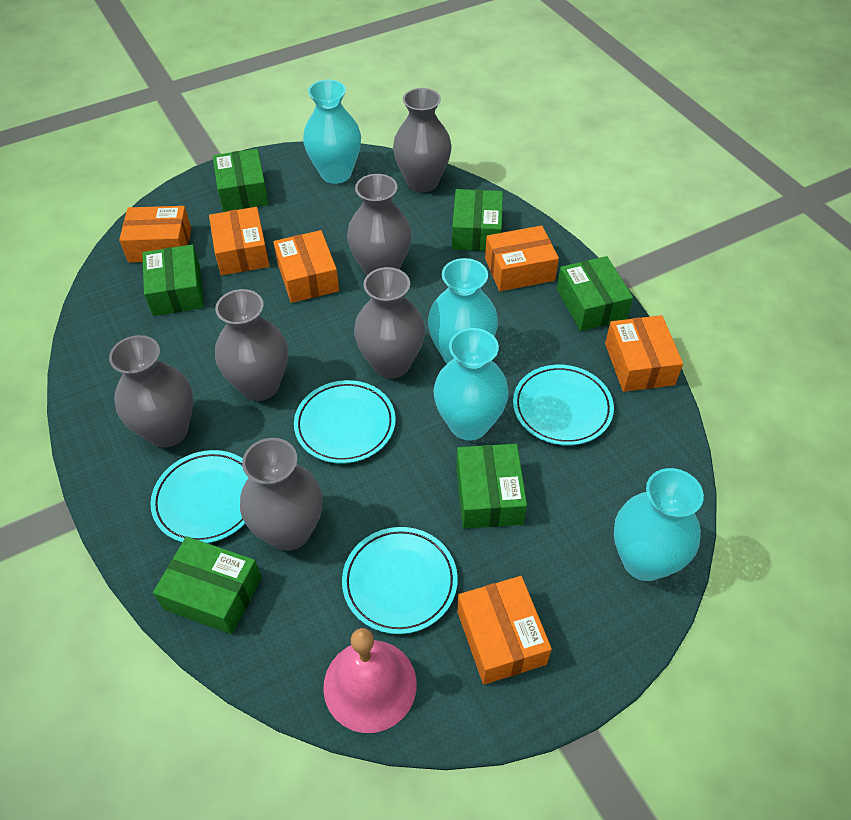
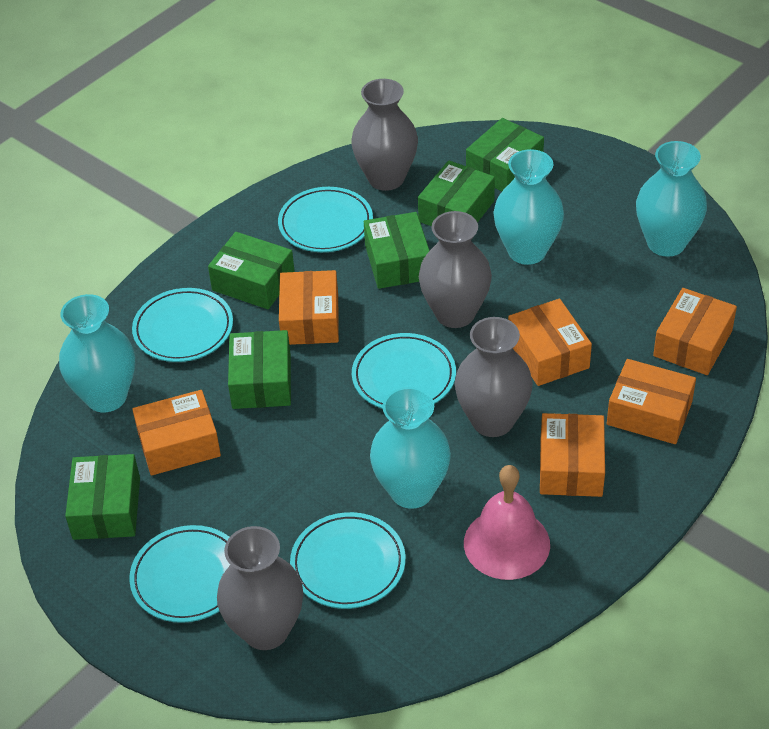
grey vase: [109,335,193,448] [215,289,288,401] [240,438,323,551] [347,174,412,276] [354,267,425,379] [393,88,452,193] = 6 -> [217,526,303,650] [351,79,418,191] [419,211,492,328] [455,317,533,437] = 4
turquoise plate: [151,450,249,543] [294,380,396,464] [342,527,458,634] [513,365,614,446] = 4 -> [129,525,230,623] [132,288,233,362] [278,187,373,252] [290,512,406,609] [352,333,456,409] = 5

